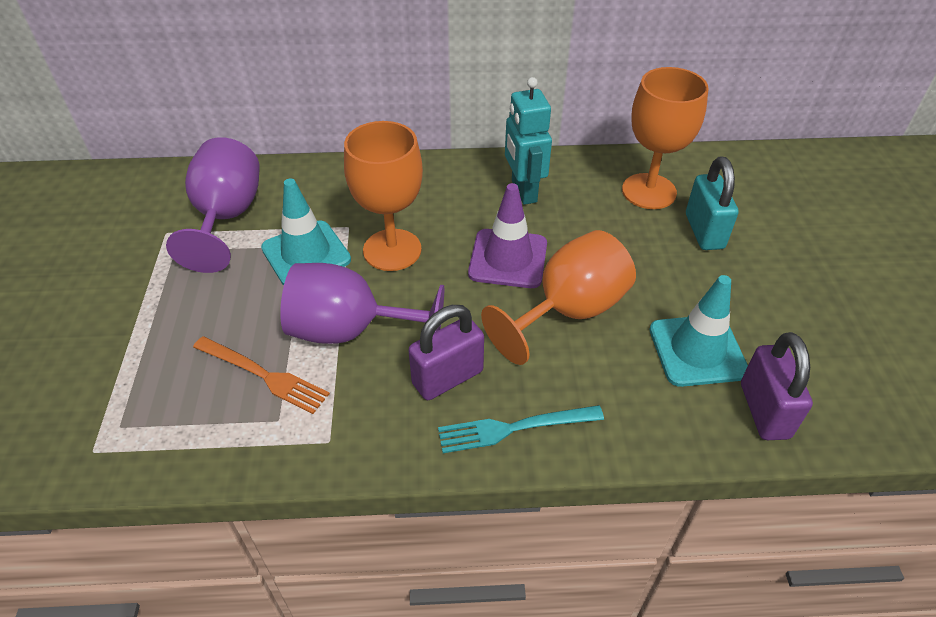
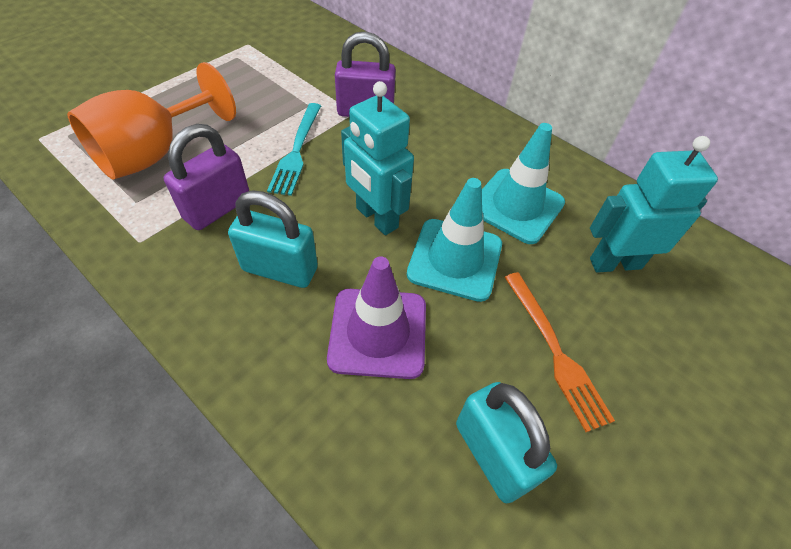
orange goblet: [344,121,423,271] [481,230,636,365] [622,67,709,209] = 3 -> [67,62,236,180] = 1
purple goblet: [166,137,260,273] [280,263,444,344] = 2 -> none = 0
turquoise padlock: [686,157,738,250] = 1 -> [228,190,318,288] [456,382,557,503] = 2
turquoise robot: [505,77,552,205] = 1 -> [341,81,414,235] [590,136,718,273] = 2

